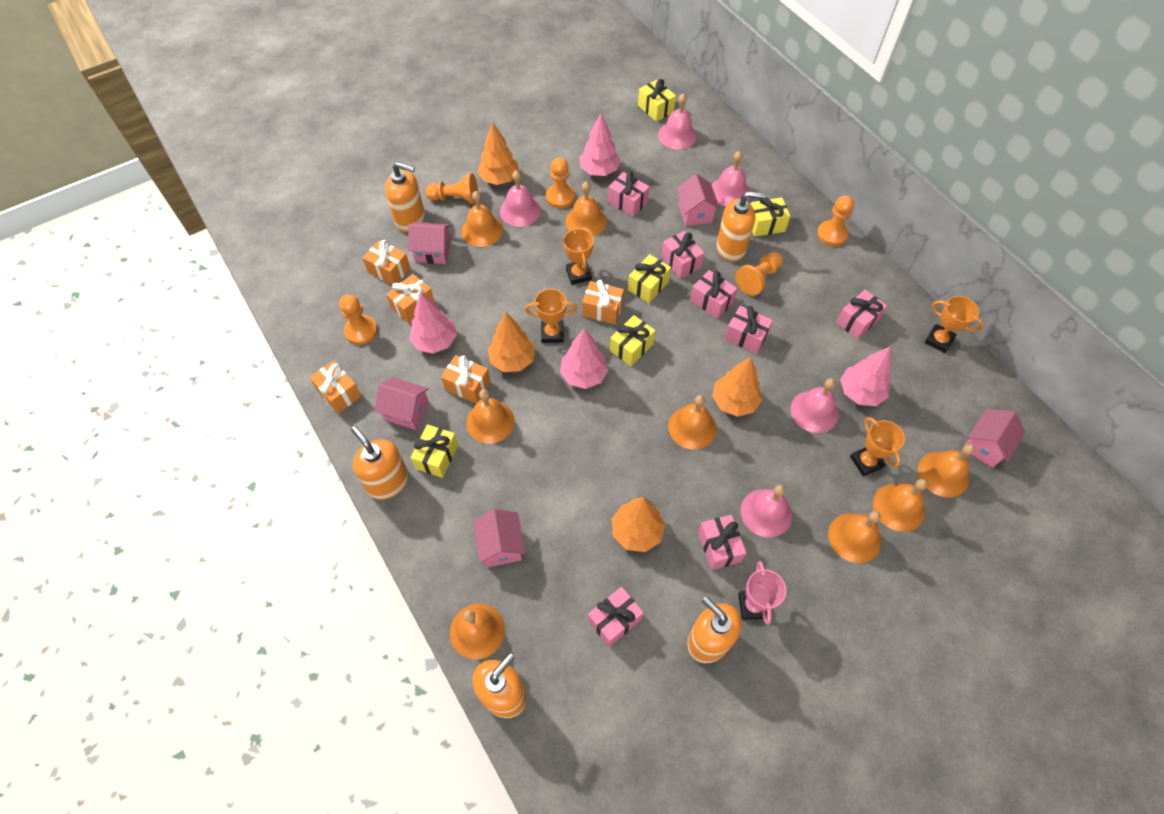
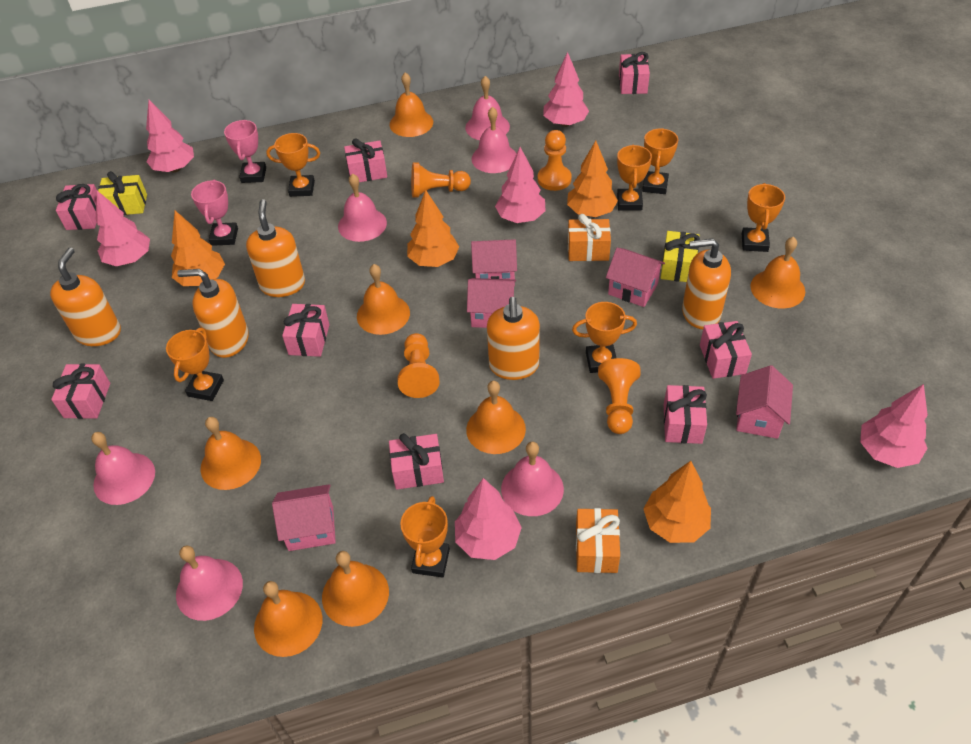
orange bell: [450,604,505,660] [461,191,503,247] [466,389,515,444] [565,181,607,237] [668,395,717,449] [828,511,881,563] [873,479,928,532] [918,444,975,498] = 8 -> [201,417,261,490] [254,581,322,657] [322,551,389,627] [357,264,410,335] [389,72,433,137] [466,381,526,454] [750,237,805,309] = 7
orange gift: [309,361,362,413] [363,240,410,285] [386,274,435,323] [441,355,491,403] [582,280,624,324] = 5 -> [568,214,611,261] [576,508,620,573] = 2
orange pawn: [339,294,378,345] [425,173,478,204] [546,157,575,208] [735,251,783,296] [817,195,854,246] = 5 -> [397,333,440,398] [411,162,471,198] [538,130,572,191] [598,358,641,434] = 4
orange trophy: [525,289,577,343] [563,227,594,285] [850,417,905,476] [924,296,984,353] = 4 -> [166,328,224,401] [266,133,320,197] [400,496,450,578] [572,302,637,373] [617,145,652,210] [642,128,678,194] [742,183,785,252] = 7
pink bell: [500,170,541,227] [658,93,697,150] [712,151,750,206] [741,485,792,537] [790,378,839,433] = 5 -> [91,432,155,505] [176,545,243,621] [338,173,387,242] [465,76,510,140] [471,107,516,173] [501,442,564,516] = 6
pink gift: [588,587,644,647] [608,172,649,217] [661,231,704,279] [690,270,737,319] [698,515,746,570] [724,306,773,354] [836,290,887,339] = 7 -> [51,364,110,419] [56,184,97,230] [282,304,330,357] [344,138,387,182] [389,433,444,490] [619,52,650,94] [664,385,707,444] [700,321,752,379] = 8
pink tree: [409,292,457,354] [560,329,608,389] [579,114,620,176] [840,347,891,406] = 4 -> [96,191,150,266] [146,100,194,172] [455,478,522,560] [495,147,546,223] [543,52,589,127] [860,384,928,468] = 6
pink trophy: [738,561,786,625] = 1 -> [191,180,238,246] [224,120,266,183] = 2
yellow gift: [411,424,458,478] [610,315,655,366] [628,254,671,303] [638,79,676,122] [751,197,790,237] = 5 -> [98,171,147,215] [661,231,700,282] = 2

